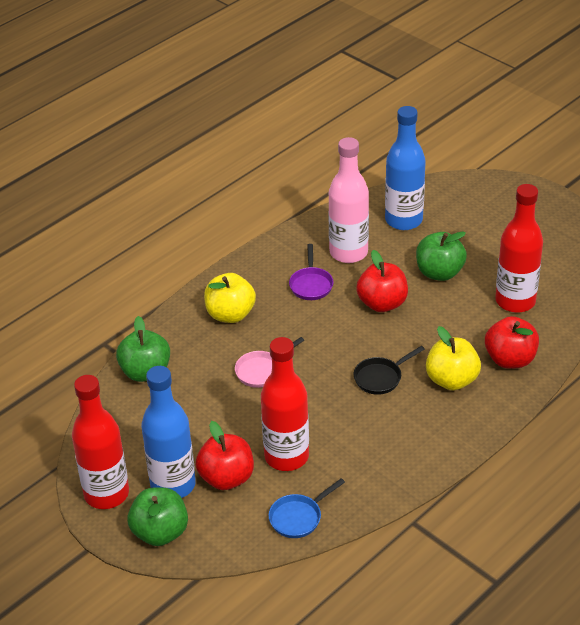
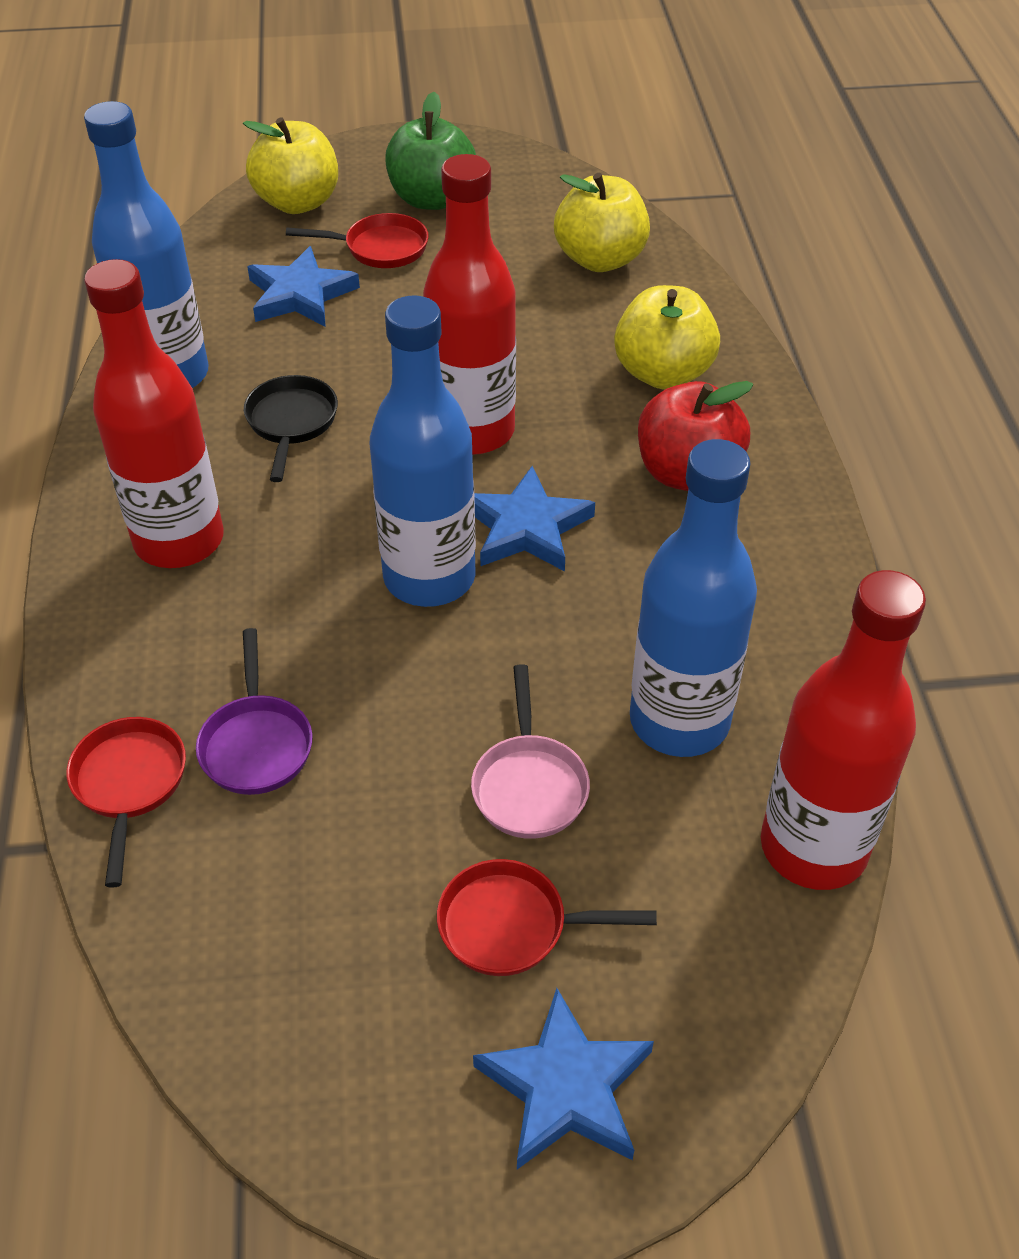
blue bottle: [141,366,196,498] [385,106,426,230] = 2 -> [84,101,209,388] [370,295,476,607] [630,439,757,757] = 3
blue pan: [269,478,345,538] = 1 -> none = 0
blue star: none = 0 -> [247,246,360,327] [473,988,654,1170] [474,466,595,571] = 3
green apple: [116,316,170,382] [127,487,188,546] [416,232,467,281] = 3 -> [385,92,476,210] = 1
pink bottle: [328,137,369,263] = 1 -> none = 0
red apple: [196,421,254,490] [356,250,408,312] [485,316,539,369] = 3 -> [638,381,753,491] = 1
red pan: none = 0 -> [67,717,186,888] [286,213,429,268] [437,859,657,976] = 3
yellow apple: [204,273,256,323] [426,326,481,391] = 2 -> [243,117,338,214] [554,173,650,272] [614,285,720,389] = 3

